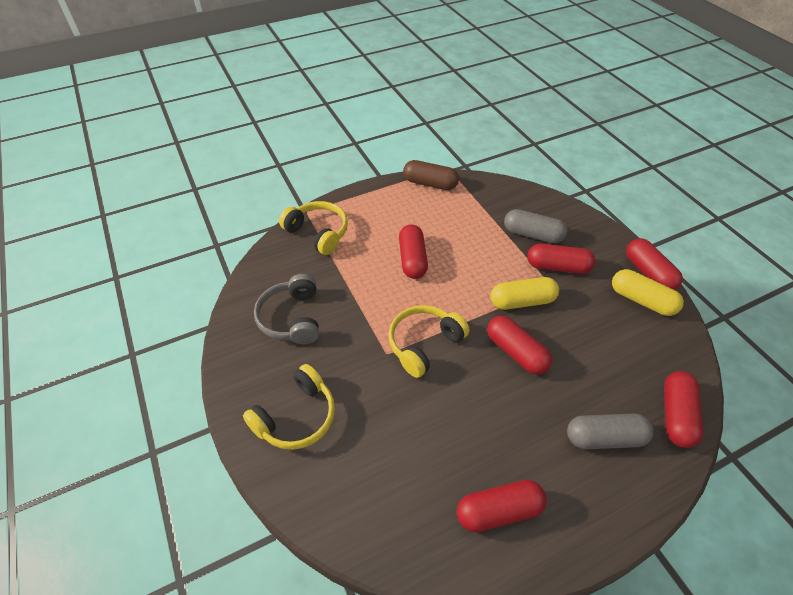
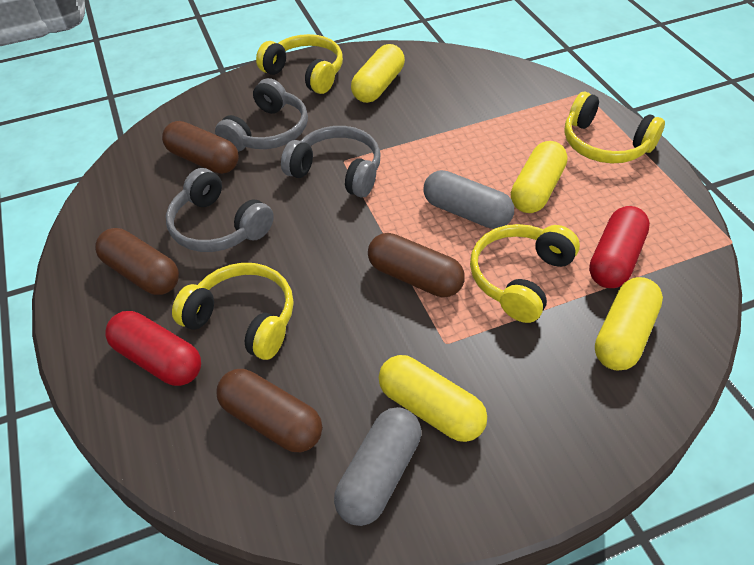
brown capsule: [403,160,459,190] = 1 -> [95,228,179,295] [162,121,239,174] [216,369,322,452] [368,233,465,297] = 4
grey headphones: [254,274,319,344] = 1 -> [166,168,274,252] [215,78,308,152] [281,126,381,198] = 3
red capsule: [399,225,428,279] [457,480,546,532] [487,316,552,375] [527,244,596,274] [626,238,683,290] [664,371,703,448] = 6 -> [105,311,201,386] [589,206,650,288] = 2
yellow capsule: [490,277,559,310] [612,269,684,316] = 2 -> [351,44,405,103] [379,355,487,442] [511,141,568,213] [595,277,663,371] = 4
yellow headphones: [243,364,335,450] [279,201,348,255] [388,305,470,378] = 3 -> [172,263,294,360] [256,34,343,94] [470,224,580,323] [564,92,665,163] = 4

